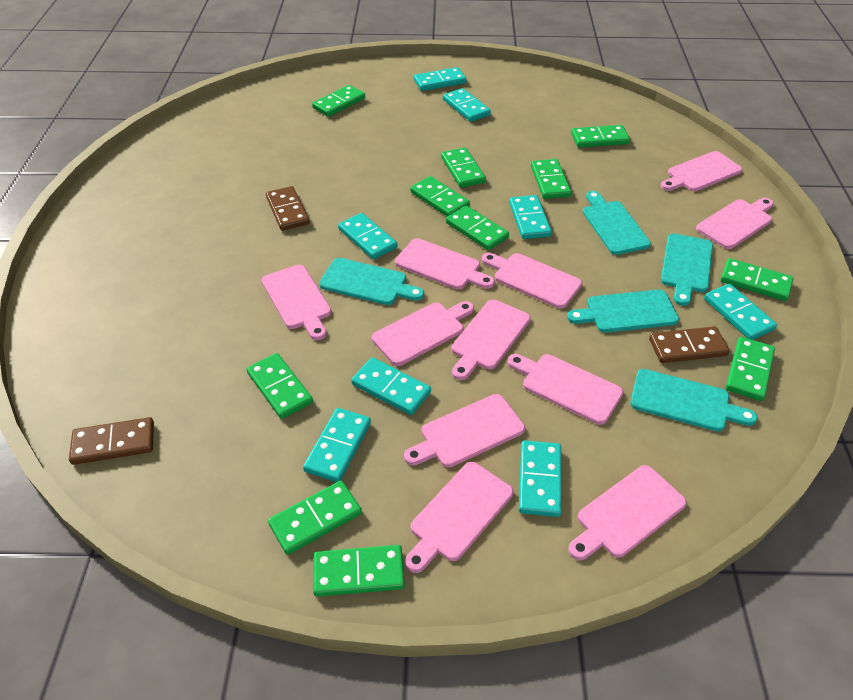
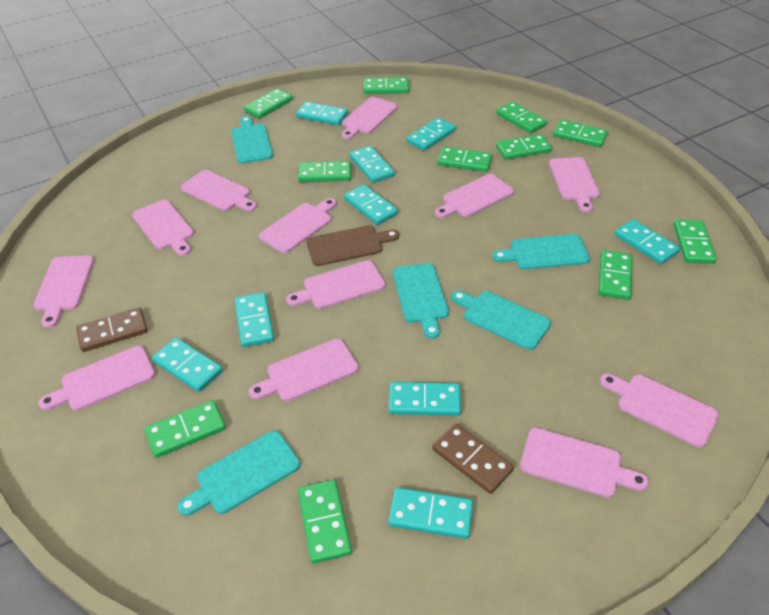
brown cutting board: none = 0 -> [306,225,399,266] = 1
brown domino: [69,417,154,465] [266,186,309,231] [649,326,729,363] = 3 -> [76,307,148,352] [432,423,514,494] = 2
pink cutting board: [262,265,331,340] [372,301,474,366] [395,238,495,290] [404,394,525,468] [405,462,513,573] [451,299,530,380] [482,253,582,309] [507,354,623,425] [568,465,686,560] [661,151,742,191] [696,198,774,249] = 11 -> [33,256,94,328] [39,346,155,411] [132,200,194,256] [181,170,257,211] [249,339,359,401] [259,198,336,253] [286,260,386,309] [342,97,398,139] [435,174,514,218] [520,428,649,498] [549,157,600,212] [600,374,719,447] = 12
turquoise domino: [303,408,371,482] [338,213,397,260] [351,357,431,415] [414,67,467,91] [443,88,491,122] [509,195,552,239] [519,440,562,517] [704,284,777,340] = 8 -> [152,338,223,392] [235,292,274,347] [296,101,348,125] [344,184,398,225] [349,146,395,183] [388,487,473,539] [389,382,461,416] [407,118,456,151] [615,219,680,264] = 9

